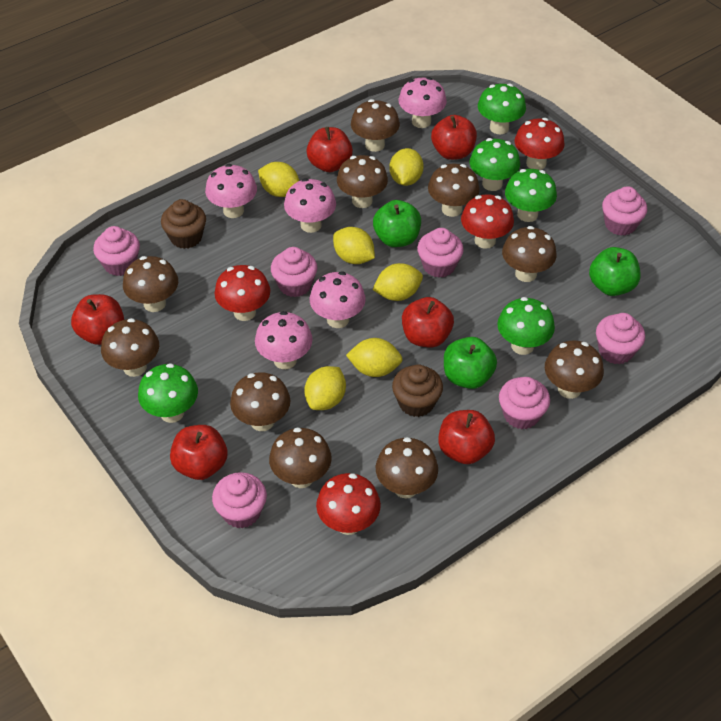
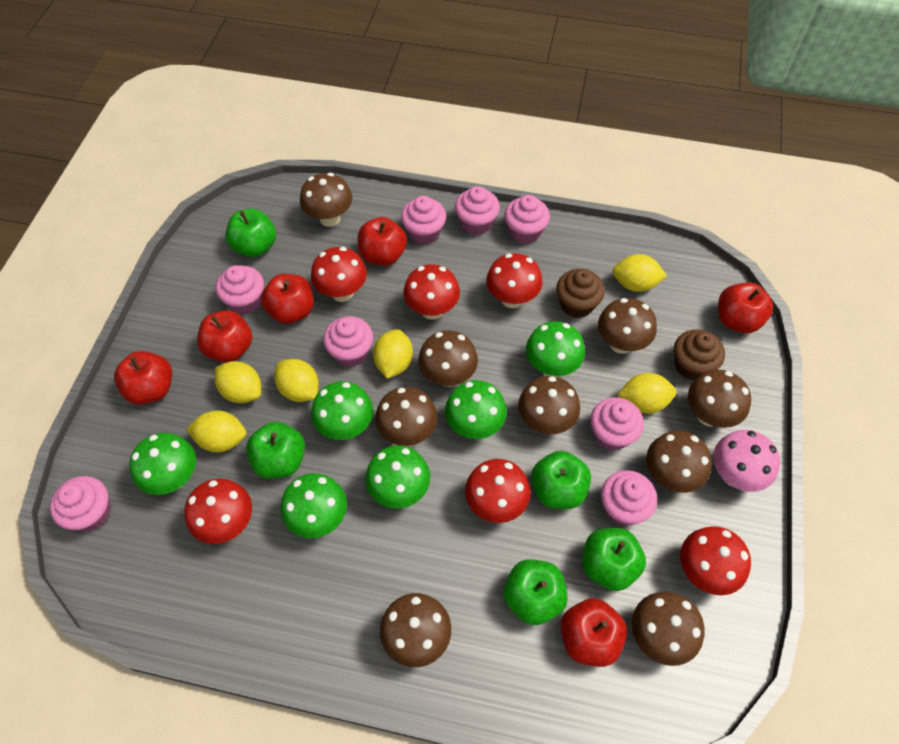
brown mushroom: [101,318,159,377] [123,256,178,312] [230,372,290,431] [269,427,332,488] [337,155,388,208] [351,99,400,152] [376,437,438,498] [428,163,480,217] [502,226,557,282] [545,340,604,399] = 10 -> [300,173,352,227] [375,387,438,446] [380,593,451,667] [418,330,478,387] [518,376,580,434] [598,298,657,354] [632,592,705,666] [646,431,712,493] [688,370,751,428] = 9
green apple: [373,200,421,247] [444,337,497,389] [589,247,641,296] = 3 -> [225,209,276,257] [246,422,305,479] [503,559,568,625] [531,451,591,509] [582,528,646,591] = 5
green mushroom: [138,363,198,423] [470,138,520,191] [478,83,526,134] [497,297,555,355] [505,169,557,222] = 5 -> [129,433,196,495] [281,473,347,538] [311,381,373,440] [365,445,430,508] [445,380,507,439] [526,321,585,377] = 6
pink cupcake: [93,226,140,276] [212,472,267,528] [271,247,317,297] [417,228,464,278] [499,377,550,429] [596,313,645,364] [602,186,647,236] = 7 -> [50,476,111,531] [216,265,264,315] [323,316,373,367] [401,196,446,245] [455,186,500,235] [504,195,550,244] [590,397,644,450] [601,470,657,526] = 8
pink mushroom: [205,164,257,218] [255,311,313,369] [284,178,336,233] [310,271,366,328] [398,77,447,128] = 5 -> [713,430,780,492] = 1
red mushroom: [214,265,270,321] [316,473,381,535] [461,194,514,249] [515,118,565,170] = 4 -> [184,478,252,544] [311,247,367,302] [403,264,460,320] [465,459,531,523] [486,253,543,308] [680,526,751,596] = 6

